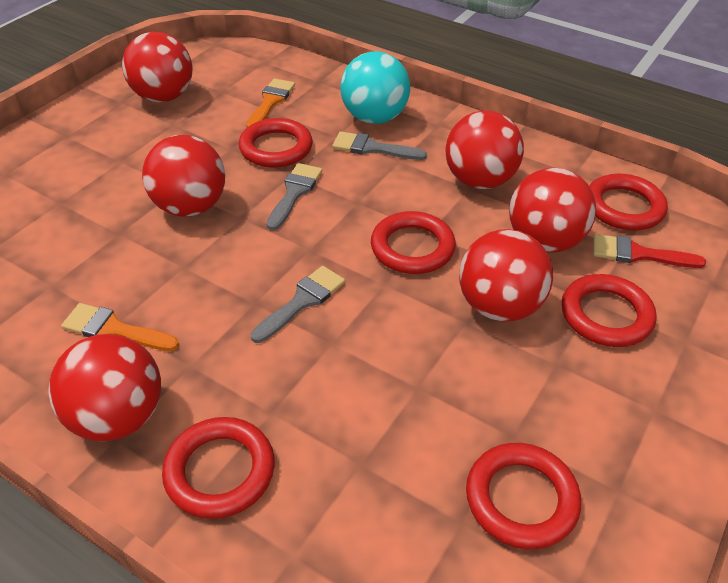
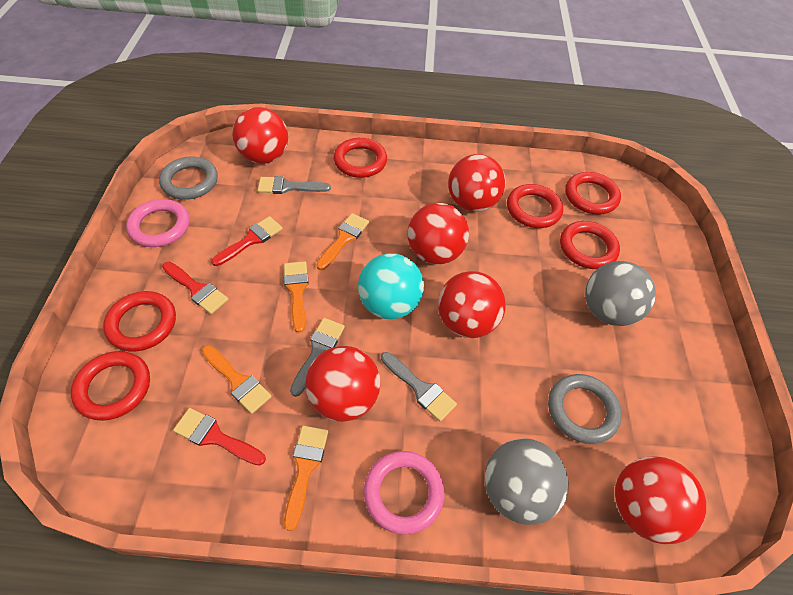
grey ball: none = 0 -> [485,438,569,525] [585,261,656,326] = 2
grey ring: none = 0 -> [159,157,218,200] [548,374,622,444] = 2
orange brush: [61,303,179,351] [246,78,295,127] = 2 -> [202,345,272,414] [284,261,309,333] [284,426,328,531] [316,213,369,270] = 4
pink ring: none = 0 -> [126,199,190,247] [364,451,444,535] = 2
red brush: [593,234,706,268] = 1 -> [162,262,228,314] [173,408,266,466] [211,216,283,266] = 3

